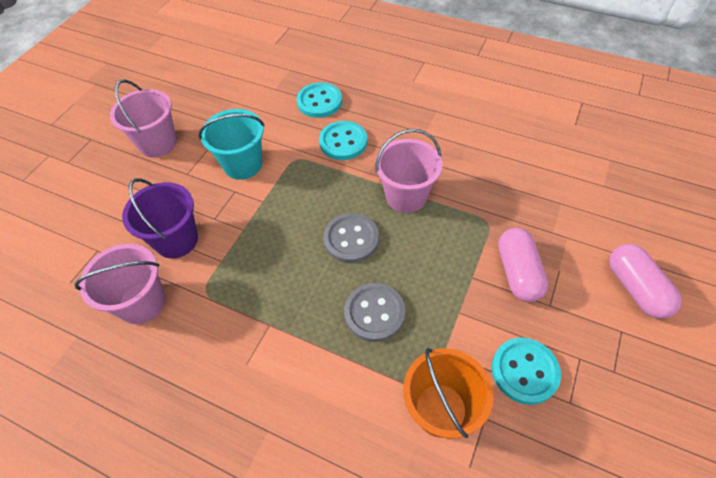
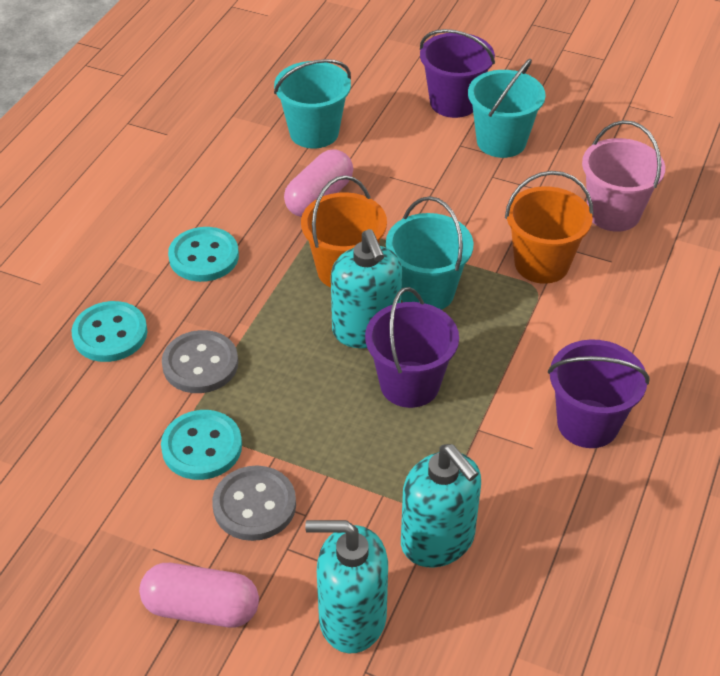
orange bucket: [403,348,494,438] = 1 -> [301,175,387,287] [505,171,593,284] = 2
pink bucket: [75,244,166,324] [110,80,177,158] [375,129,443,213] = 3 -> [582,120,665,232] = 1
purple bucket: [122,178,198,259] = 1 -> [365,287,459,408] [420,29,495,118] [548,339,650,448] = 3
turquoise bucket: [198,109,264,180] = 1 -> [274,59,351,149] [386,196,473,310] [468,59,546,158] = 3
turquoise soap dispenser: none = 0 -> [305,520,388,653] [331,229,402,348] [401,444,481,568] = 3

